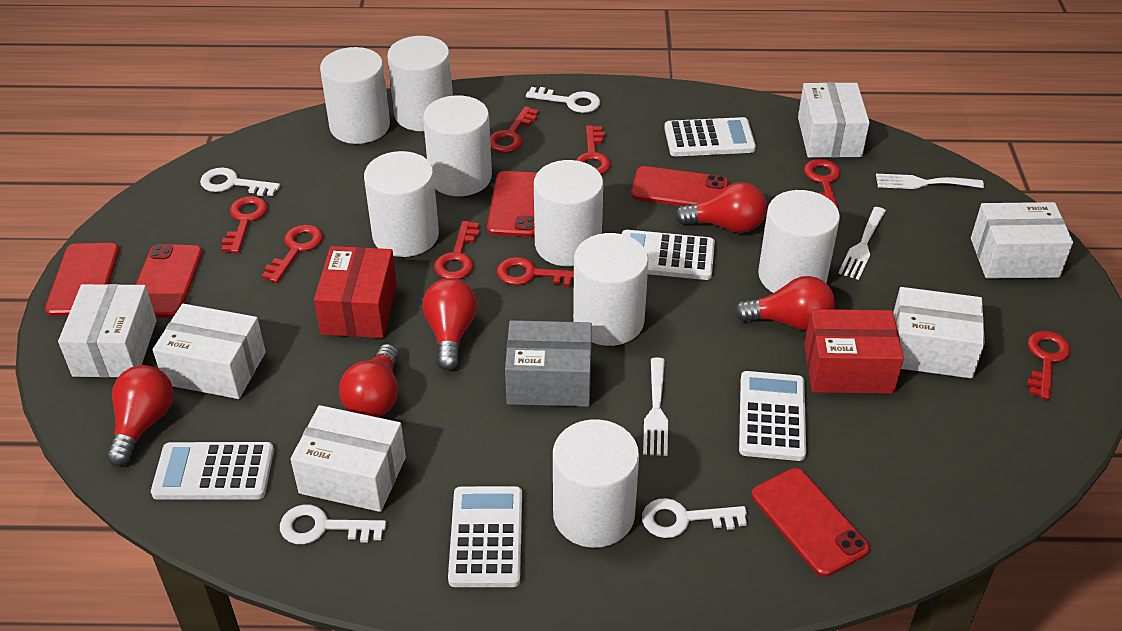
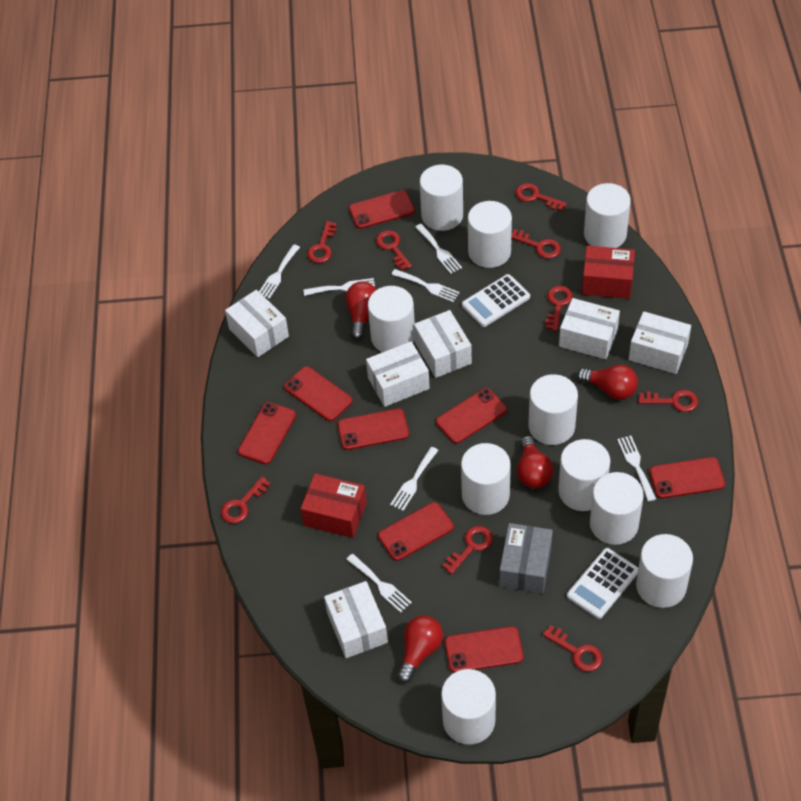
red key: [222,196,268,253] [262,224,323,283] [434,221,479,279] [490,106,538,153] [497,257,574,287] [576,125,611,174] [804,159,841,211] [1027,331,1071,400] = 8 -> [221,476,271,523] [307,221,337,263] [376,230,412,270] [442,526,493,574] [511,229,561,259] [516,183,567,211] [542,625,602,672] [545,286,573,331] [638,390,698,412] = 9
red light bulb: [106,365,173,466] [339,344,399,417] [423,278,477,371] [674,182,766,233] [734,276,835,331] = 5 -> [345,282,376,340] [397,615,443,683] [517,436,553,488] [577,365,638,400] = 4
red phone: [45,243,119,316] [136,244,203,318] [487,171,537,237] [631,166,729,206] [752,468,870,577] = 5 -> [238,402,296,464] [284,366,353,421] [337,408,409,450] [349,190,415,229] [378,502,454,561] [436,388,507,444] [445,626,523,673] [649,457,725,499] = 8
white calculator: [151,442,274,500] [448,486,522,587] [622,230,715,280] [664,117,756,156] [739,371,806,461] = 5 -> [462,274,530,327] [567,548,638,619] = 2
white cylinder: [320,47,390,144] [364,151,439,257] [387,36,453,131] [423,95,492,196] [534,160,603,267] [553,419,639,548] [573,233,648,346] [758,190,840,293] = 8 -> [368,286,415,352] [420,165,463,231] [441,669,496,745] [461,443,511,515] [468,201,512,268] [528,374,578,445] [558,439,610,511] [584,183,631,248] [590,472,644,545] [636,534,693,608] = 10
white fork: [643,357,668,456] [838,207,886,280] [876,174,984,189] = 3 -> [259,244,300,299] [303,278,375,296] [346,554,412,613] [390,447,439,511] [391,269,460,302] [415,224,462,274] [617,436,656,502] = 7
white key: [200,167,280,196] [280,505,386,544] [526,87,600,113] [642,498,747,538] = 4 -> none = 0

